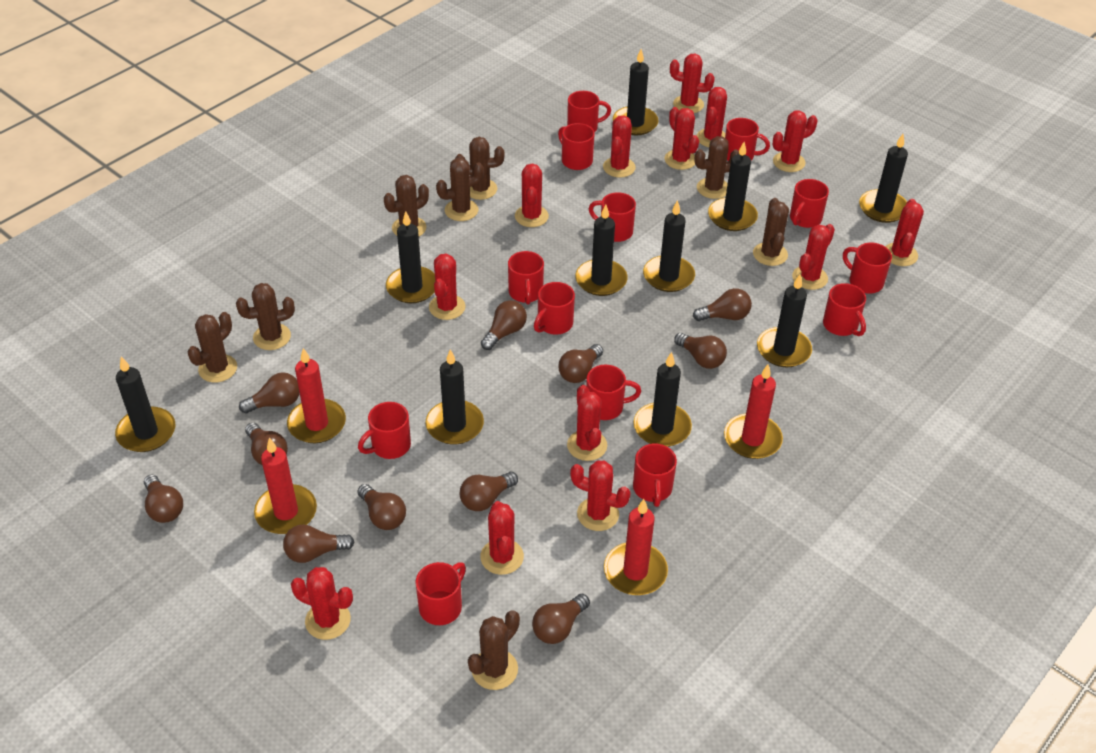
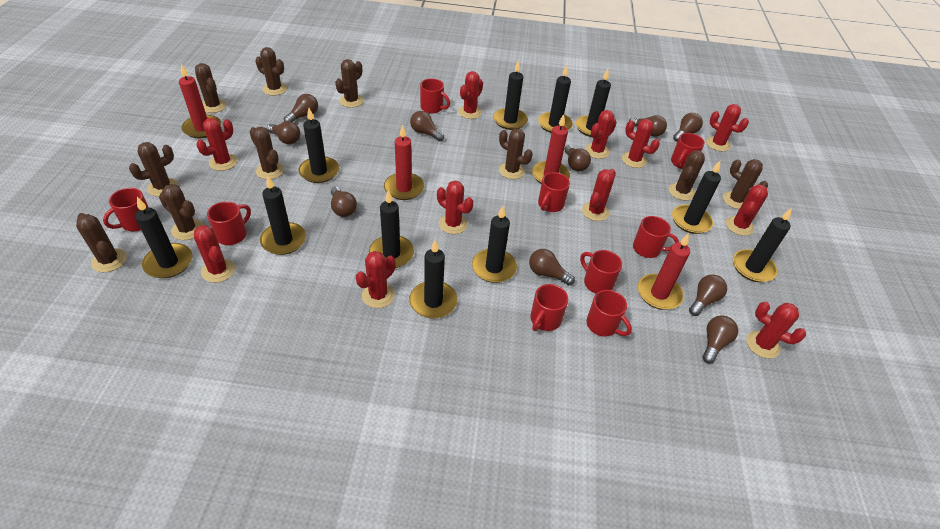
black candle: [115,357,175,452] [386,211,435,303] [425,349,484,445] [575,204,628,296] [613,49,659,135] [634,352,692,447] [643,200,695,292] [708,142,758,231] [757,275,812,367] [859,134,908,223] = 10 -> [135,197,192,278] [260,176,306,255] [299,108,339,183] [369,190,414,268] [410,240,457,319] [472,206,517,283] [493,60,528,130] [538,65,573,133] [576,69,611,137] [672,161,721,234] [733,208,792,282] = 11
brown cactus: [187,312,237,383] [236,283,295,350] [384,175,429,236] [436,158,484,221] [455,137,504,200] [468,610,520,690] [694,136,739,199] [753,198,789,266] = 8 -> [76,213,127,272] [129,142,178,197] [159,184,203,240] [195,63,226,113] [249,127,284,179] [255,47,287,96] [335,59,363,108] [499,129,533,179] [669,150,705,200] [723,159,768,209] = 10
brown light bulb: [144,474,183,523] [239,372,300,414] [245,423,288,465] [283,525,354,563] [357,484,406,530] [460,472,518,511] [481,300,527,350] [532,594,590,644] [559,344,603,383] [674,333,727,369] [693,288,752,321] = 11 -> [267,121,300,144] [284,94,318,122] [331,187,357,217] [410,111,444,141] [529,249,575,286] [565,145,591,171] [629,115,667,137] [673,113,703,142] [689,274,727,316] [702,316,738,364] = 10
red cactus: [291,567,353,640] [429,254,466,320] [480,501,524,575] [515,164,549,227] [567,385,607,461] [570,461,631,531] [603,115,636,178] [664,107,699,170] [670,54,715,113] [697,87,727,147] [773,111,817,172] [792,224,835,290] [885,199,924,266] = 13 -> [194,225,235,283] [196,118,237,171] [356,251,396,308] [437,181,473,234] [458,71,483,119] [582,169,616,221] [585,110,617,159] [622,119,660,168] [706,104,749,151] [726,184,768,236] [746,302,806,359] = 11
red mug: [358,402,411,459] [415,562,466,625] [508,251,544,305] [534,282,575,335] [558,123,595,170] [567,91,611,133] [586,365,641,420] [588,192,636,242] [633,443,677,507] [725,118,770,161] [790,179,829,228] [823,283,866,336] [843,243,892,293] = 13 -> [103,188,149,231] [207,201,251,245] [420,79,450,113] [530,284,569,331] [538,172,570,212] [580,250,622,294] [587,290,632,337] [633,216,679,258] [671,133,705,169] = 9

